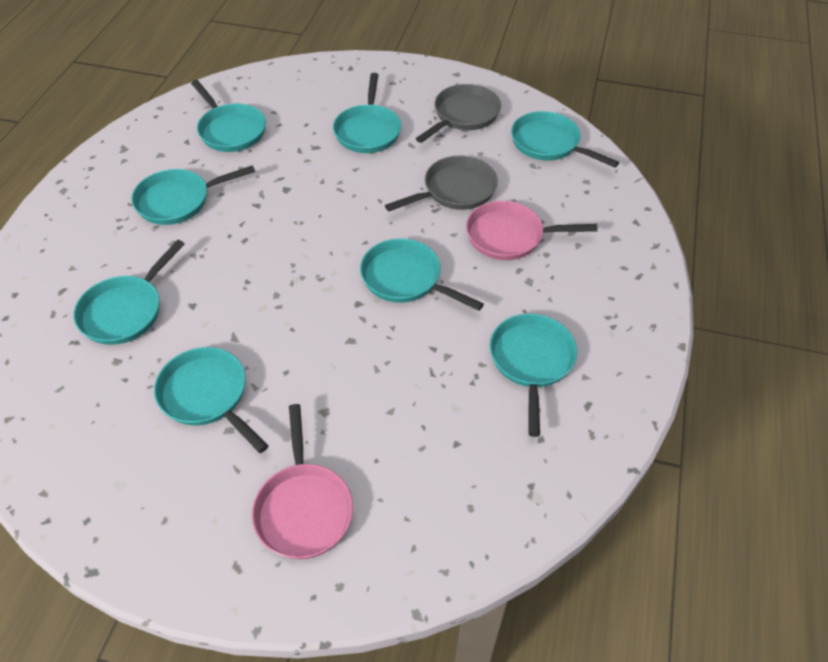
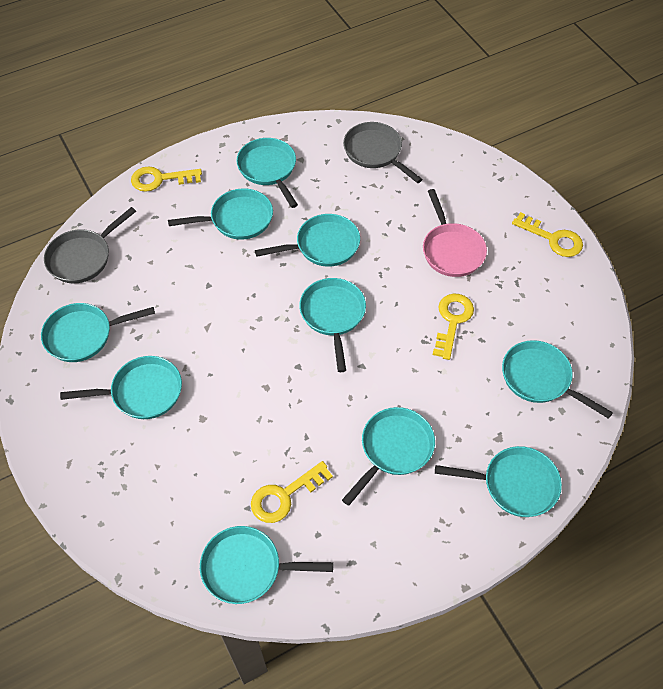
pink pan: [252,404,353,559] [466,201,598,260] = 2 -> [423,189,487,277] = 1
turquoise pan: [73,240,185,345] [131,165,255,225] [154,347,269,453] [191,80,266,152] [333,73,401,153] [360,239,484,311] [490,314,577,437] [511,111,619,168] = 8 -> [41,303,155,362] [60,356,182,419] [168,188,273,240] [200,526,333,604] [236,138,298,208] [255,214,360,267] [299,278,366,372] [342,407,435,506] [435,446,562,517] [502,340,613,419] = 10
yellow key: none = 0 -> [131,166,202,192] [251,461,333,523] [433,294,474,360] [512,212,583,257] = 4

